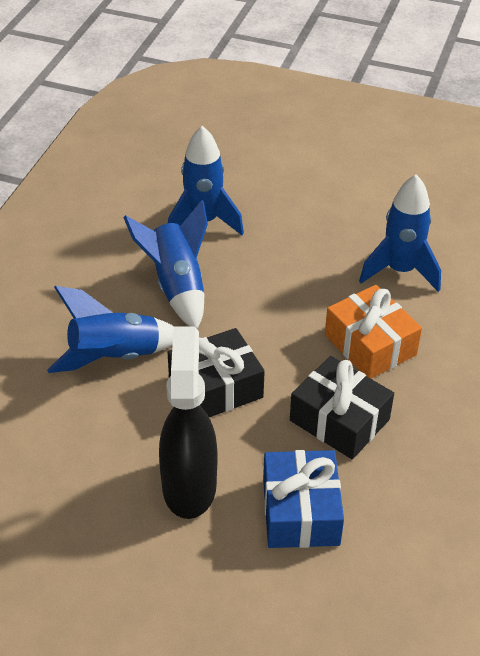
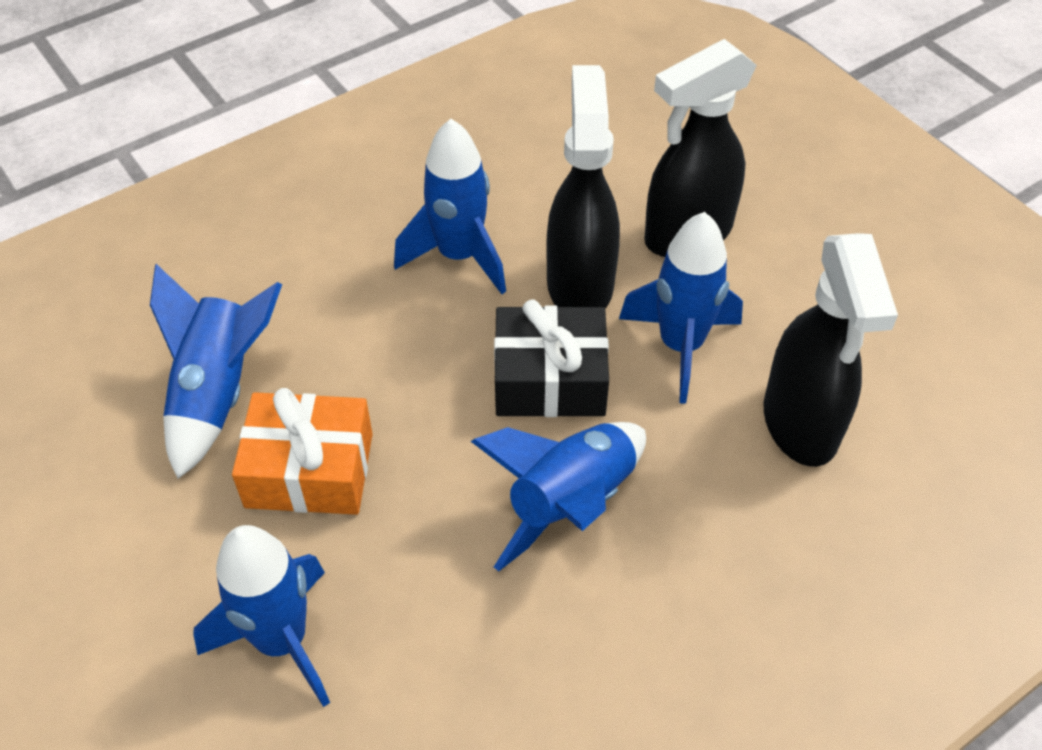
black gift: [168,328,265,417] [290,356,394,459] = 2 -> [494,299,609,417] = 1
black spray bottle: [159,326,218,519] = 1 -> [546,65,620,308] [644,39,757,257] [764,233,898,467] = 3
blue gift: [263,450,344,548] = 1 -> none = 0
blue rocket: [47,286,174,373] [123,200,208,329] [168,126,244,235] [359,175,441,292] = 4 -> [150,264,282,479] [193,525,330,707] [394,119,506,294] [471,422,646,571] [619,212,743,404] = 5

